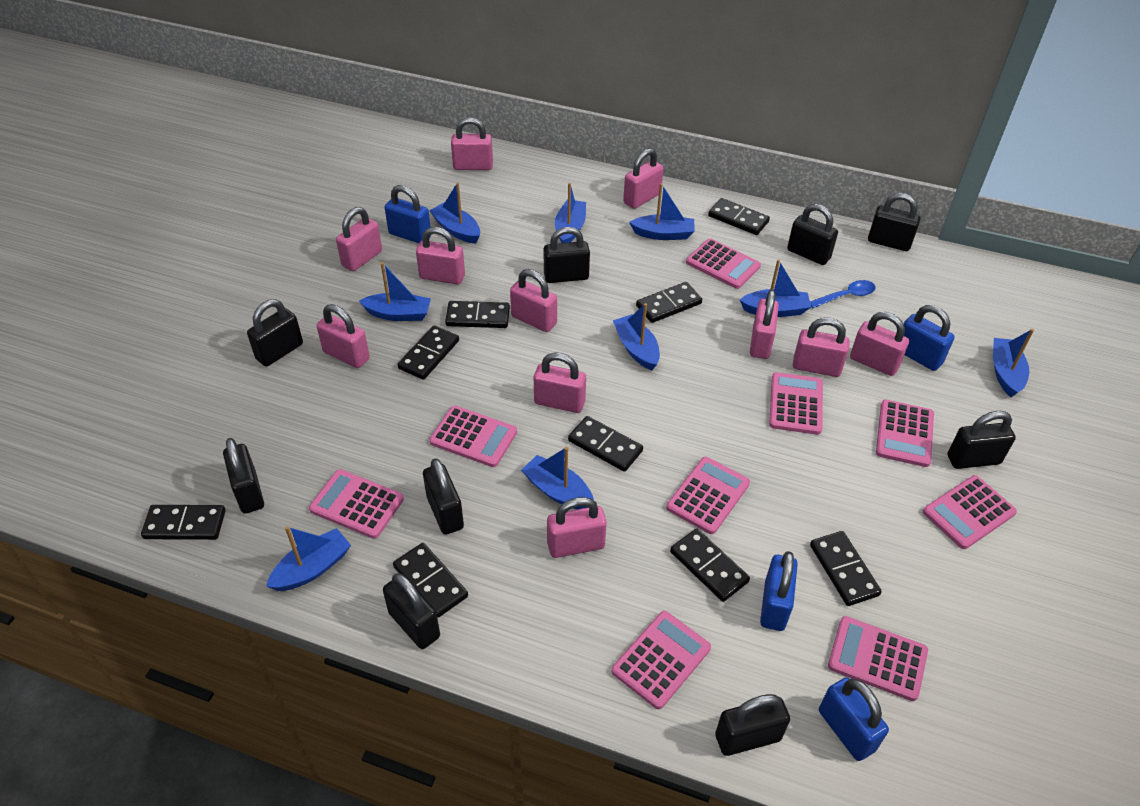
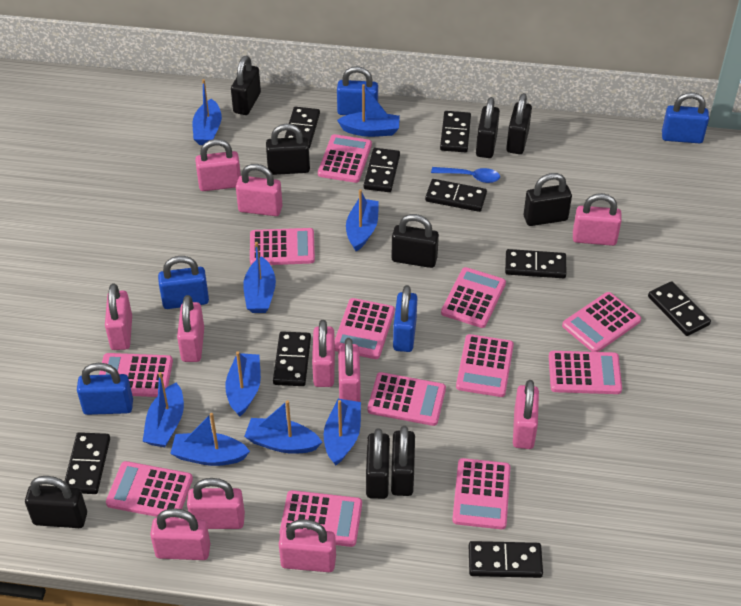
blue padlock: [384,185,431,243] [760,551,798,631] [819,677,889,761] [904,305,955,371] = 4 -> [77,363,133,415] [158,256,209,309] [337,66,378,115] [393,285,417,352] [662,92,709,143] = 5
pink calculator: [309,469,404,539] [429,406,517,467] [611,611,711,709] [666,457,750,534] [686,238,761,289] [769,372,823,435] [828,616,928,701] [876,400,934,467] [923,475,1017,549] = 9 -> [99,353,173,397] [106,461,193,518] [250,228,315,265] [279,490,362,547] [318,134,372,183] [335,298,395,359] [367,372,446,426] [441,267,506,328] [452,458,510,529] [456,334,514,397] [549,351,622,394] [562,292,641,352] = 12

